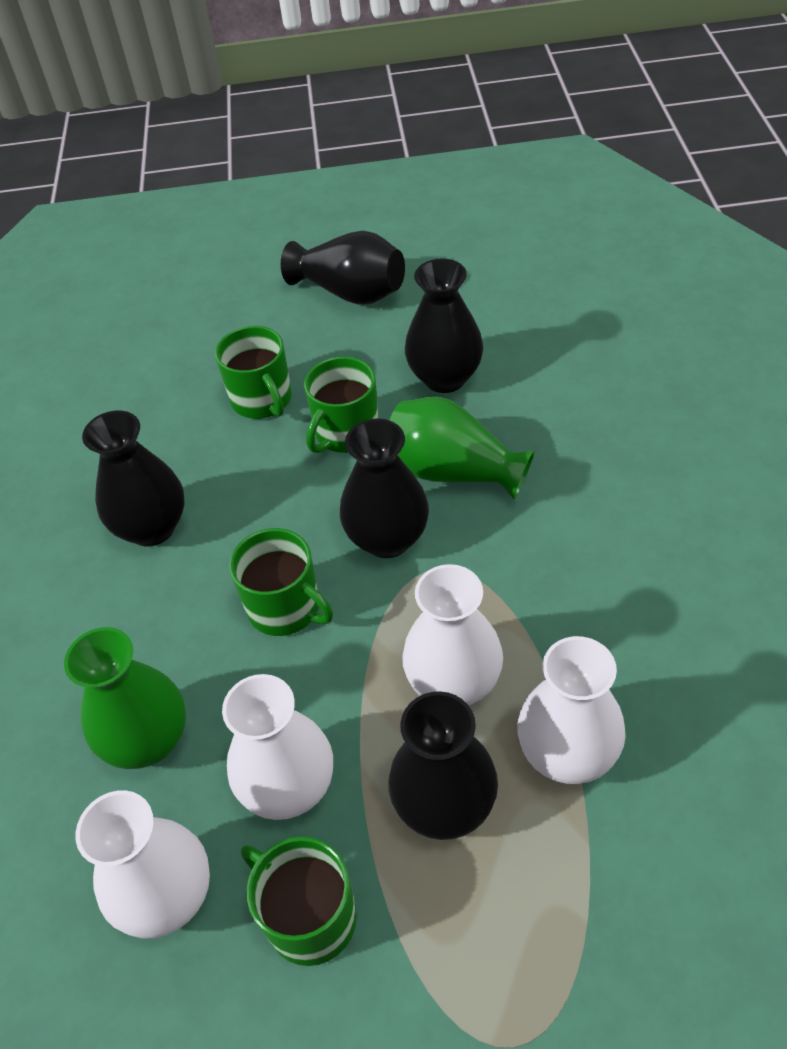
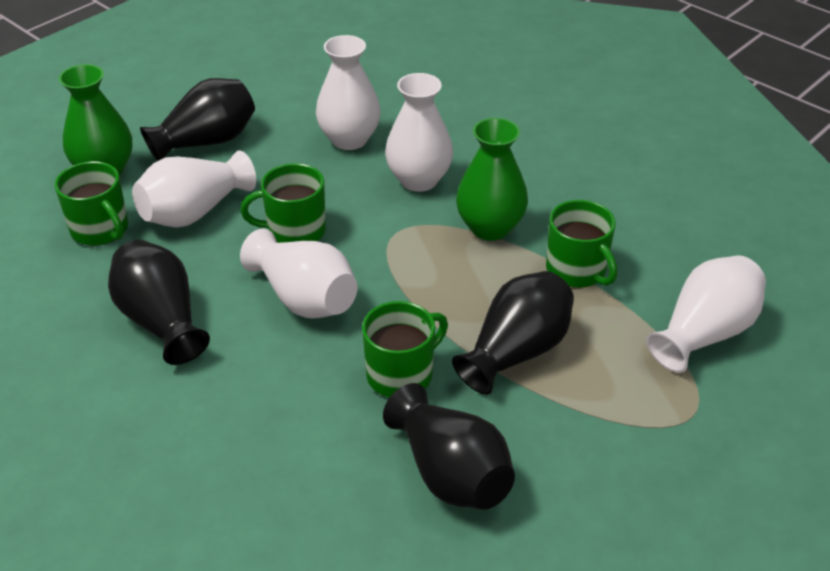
black vase: [82,411,185,546] [281,231,405,305] [340,419,429,558] [388,691,498,840] [405,258,483,393] = 5 -> [108,240,210,365] [140,78,255,161] [383,383,515,510] [452,271,574,395] = 4
white vase: [75,790,210,938] [222,674,333,820] [402,564,503,705] [517,636,626,784] = 4 -> [132,150,256,228] [240,229,358,319] [316,35,381,150] [385,73,453,192] [646,255,766,373] = 5

